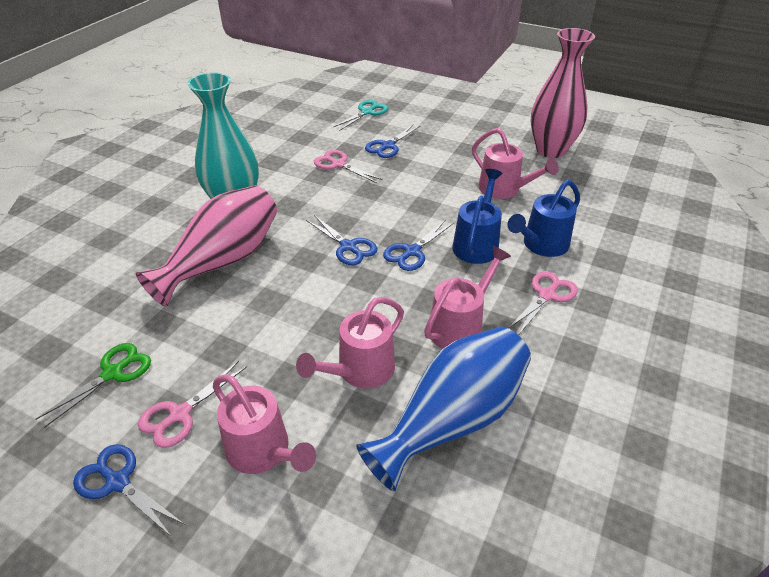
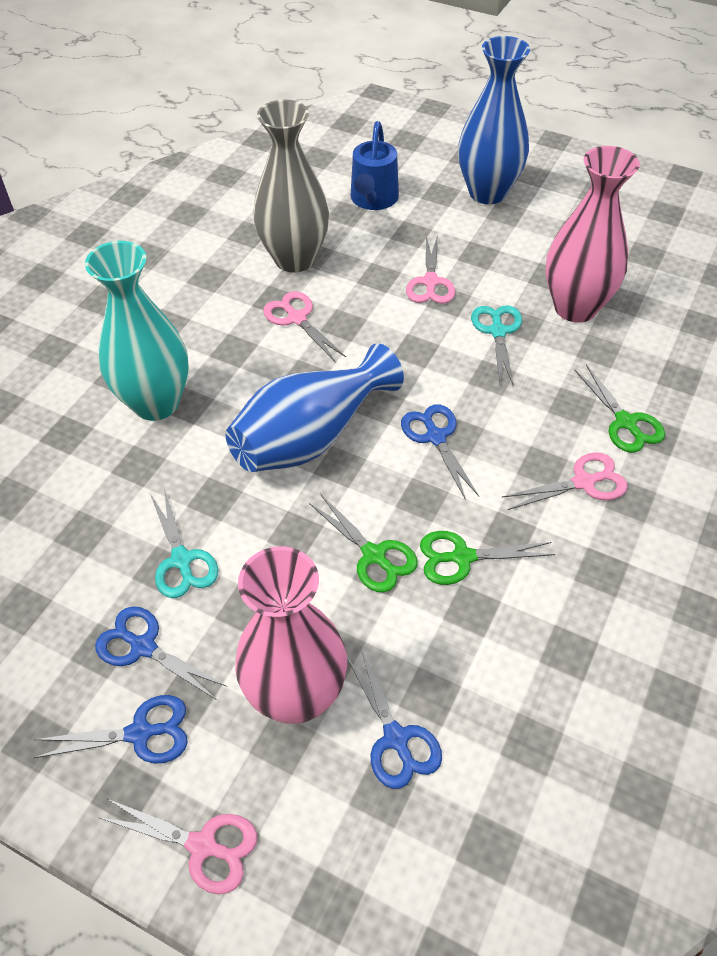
blue vase: [356,326,531,491] = 1 -> [226,343,404,472] [458,36,530,204] = 2
blue watering can: [452,169,503,264] [507,180,580,257] = 2 -> [351,121,399,210] = 1
green scissors: [35,343,151,428] = 1 -> [309,495,418,592] [420,531,555,585] [574,364,665,453] = 3
grey vase: none = 0 -> [253,100,329,272] = 1
pink scissors: [138,361,247,448] [314,150,382,183] [508,271,578,335] = 3 -> [98,799,257,894] [263,291,346,362] [406,235,456,304] [502,452,628,510] = 4
pink watering can: [213,374,316,474] [296,297,404,388] [424,246,511,349] [472,128,559,199] = 4 -> none = 0
turquoise scissors: [334,100,389,131] = 1 -> [150,489,219,598] [471,305,522,386] = 2

